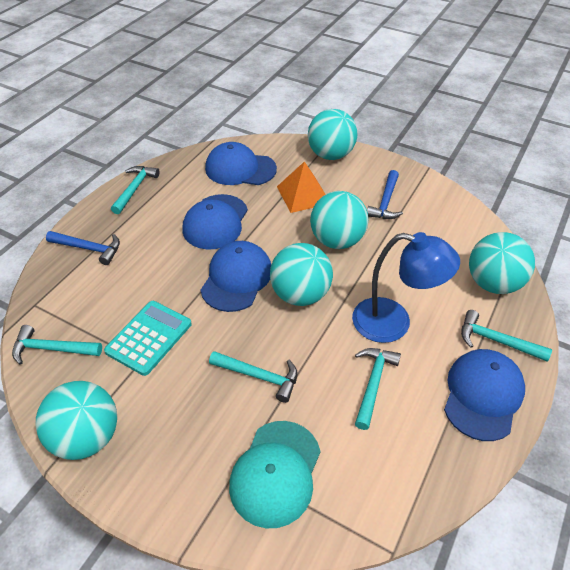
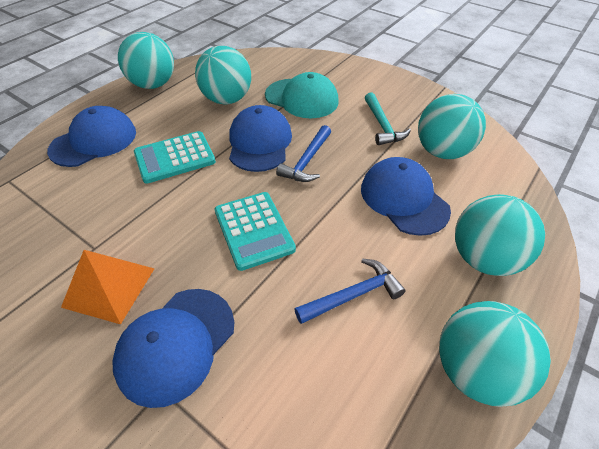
blue lamp: [352,232,460,343] = 1 -> none = 0
turquoise calculator: [104,301,192,376] = 1 -> [134,131,216,183] [215,192,296,271] = 2
turquoise hammer: [12,325,102,365] [111,166,160,214] [209,351,298,403] [355,348,401,430] [461,310,552,362] = 5 -> [365,92,411,145] = 1

